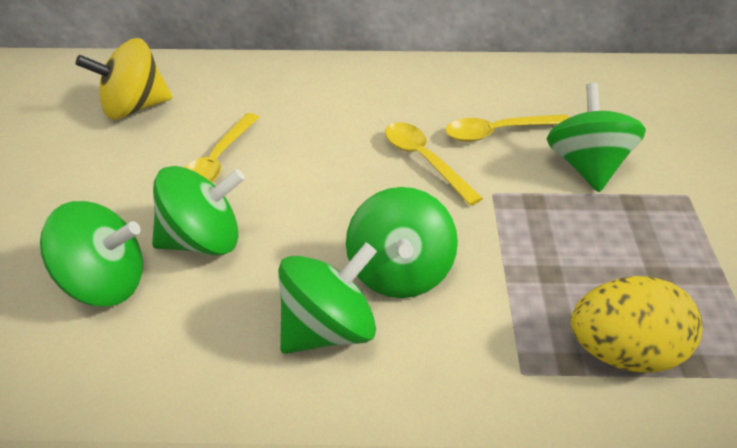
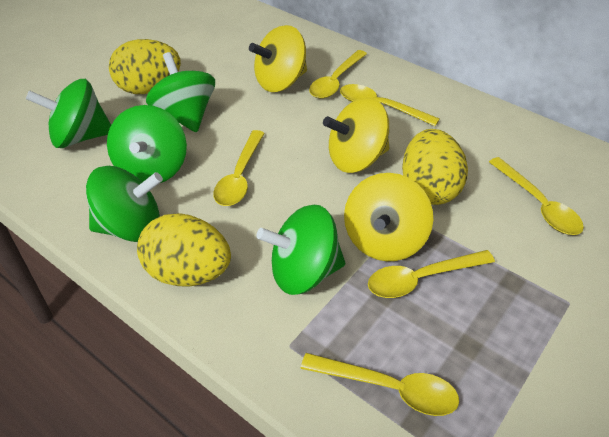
yellow egg: [571,276,702,373] = 1 -> [109,39,181,94] [137,213,231,286] [402,129,468,205] = 3
yellow spinning top: [75,38,173,120] = 1 -> [249,25,307,92] [323,98,389,173] [344,173,433,261] = 3
yellow spoon: [184,113,259,182] [385,122,483,206] [445,114,570,142] = 3 -> [213,130,265,206] [301,353,459,416] [309,50,367,99] [340,84,440,126] [368,250,495,298] [489,157,584,235] = 6

